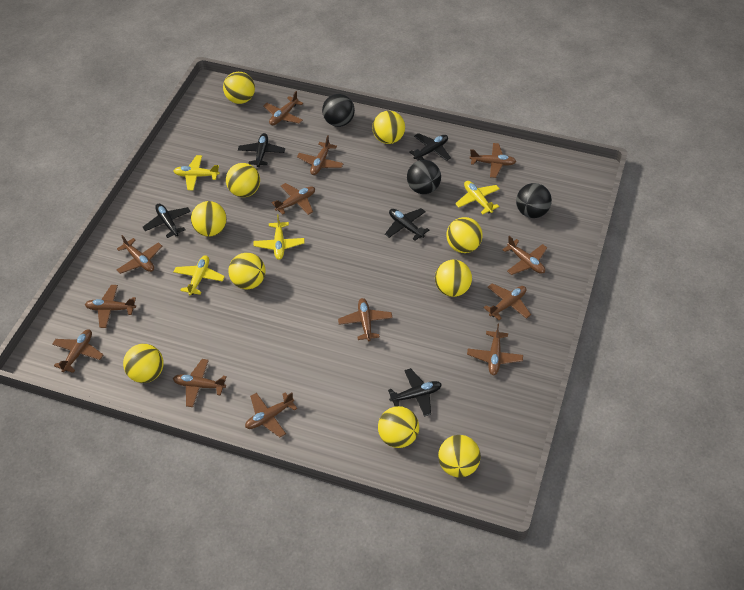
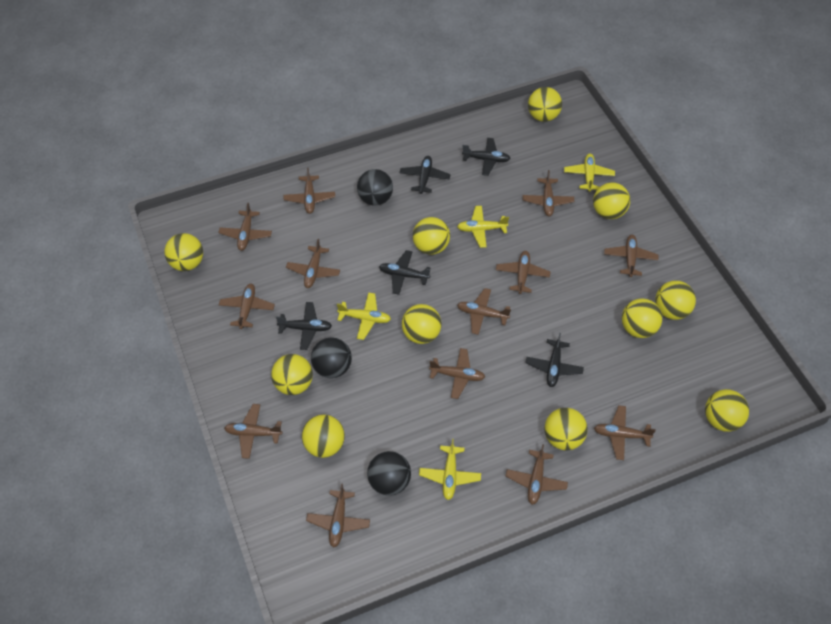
yellow ball: [123,344,164,383] [191,201,227,237] [223,72,255,104] [226,163,260,197] [228,253,266,289] [372,111,405,144] [378,406,419,448] [435,260,472,297] [438,435,481,477] [446,217,483,253] = 10 -> [164,233,203,271] [271,354,313,395] [302,414,345,458] [402,304,441,344] [413,217,450,255] [528,87,562,122] [545,408,587,450] [593,182,630,219] [622,298,662,338] [655,281,696,320] [705,389,749,432] = 11

